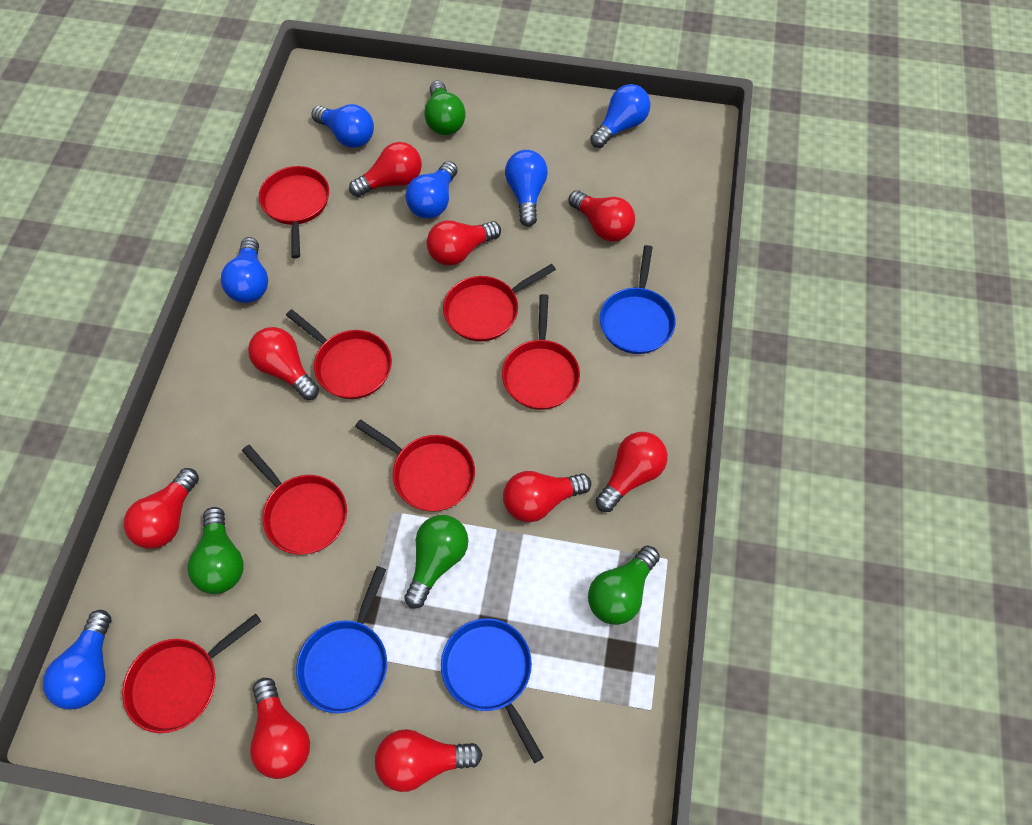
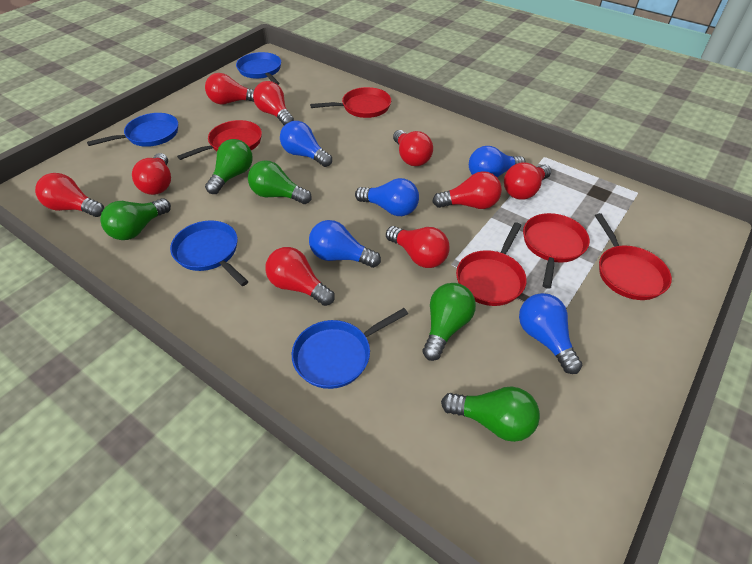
blue light bulb: [43,610,111,709] [221,237,268,303] [311,104,374,148] [405,161,457,219] [505,150,548,227] [590,84,651,148] = 6 -> [280,121,332,167] [309,220,381,268] [355,178,419,216] [469,146,526,178] [519,293,582,374] = 5
blue pan: [296,566,387,713] [441,618,544,763] [600,245,675,354] = 3 -> [87,113,178,147] [170,221,248,286] [236,52,281,85] [292,308,408,389] = 4
green light bulb: [188,507,243,594] [404,515,468,609] [424,81,466,135] [588,546,660,625] = 4 -> [100,198,171,240] [205,139,253,194] [248,160,312,204] [422,283,476,361] [441,387,540,442] = 5
red pan: [122,614,261,733] [242,445,347,555] [259,166,329,258] [286,309,392,399] [355,419,475,512] [443,264,556,342] [502,294,580,410] = 7 -> [177,120,262,160] [310,87,391,118] [456,222,527,306] [523,213,590,289] [595,213,672,300] = 5

